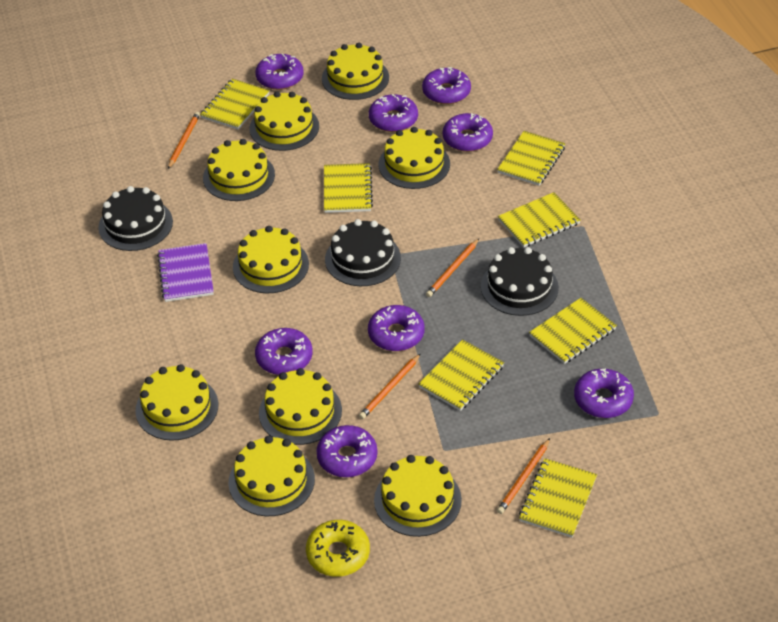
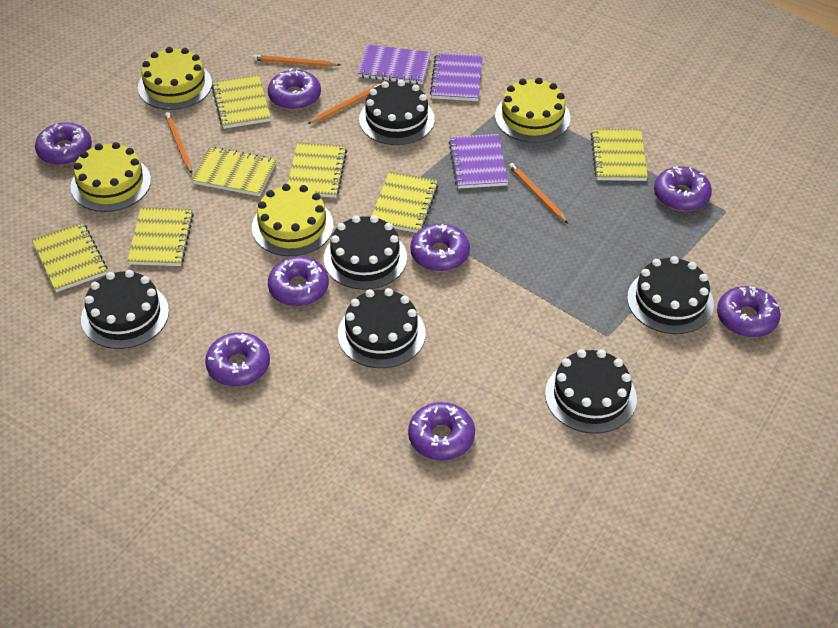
black cake: [98,186,173,251] [325,219,401,286] [481,247,559,316] = 3 -> [81,270,169,349] [324,215,407,290] [338,288,426,368] [359,80,435,145] [545,349,637,434] [627,256,714,334] = 6
purple notebook: [157,243,214,302] = 1 -> [357,45,431,84] [430,53,483,101] [448,134,508,189] = 3
yellow cake: [135,364,218,441] [203,139,275,201] [228,436,315,516] [233,226,309,293] [250,91,319,151] [259,368,342,445] [322,43,389,100] [374,455,462,537] [379,127,450,189] = 9 -> [71,142,151,212] [138,47,212,110] [252,184,333,256] [495,78,570,143] = 4
yellow donut: [306,520,370,577] = 1 -> none = 0

